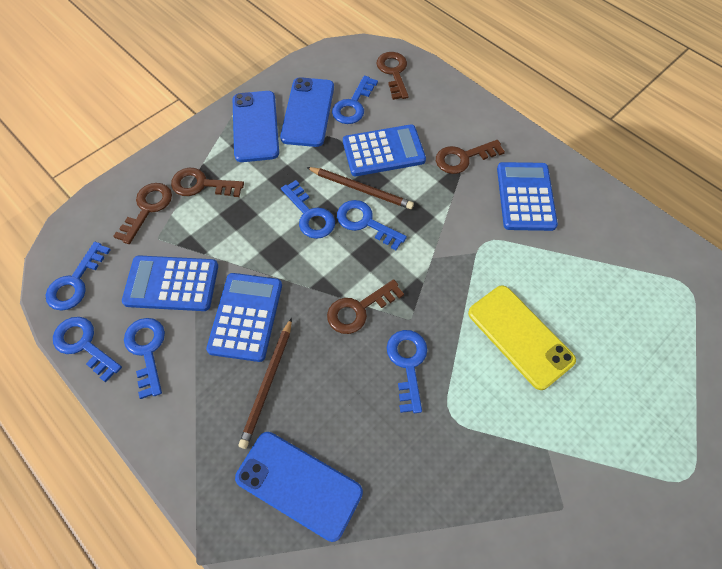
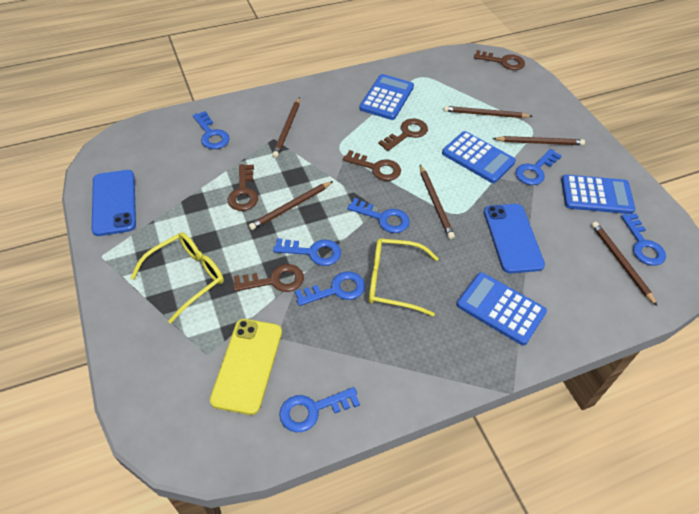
blue phone: [233,91,279,162] [235,432,363,542] [280,77,334,147] = 3 -> [92,170,136,236] [484,204,545,273] = 2
brown pencil: [238,318,292,449] [307,167,414,209] = 2 -> [249,181,333,230] [272,97,300,158] [420,165,455,239] [444,106,532,118] [492,136,585,145] [592,222,657,306] = 6
yellow glasses: none = 0 -> [130,232,224,324] [369,238,439,316] = 2

